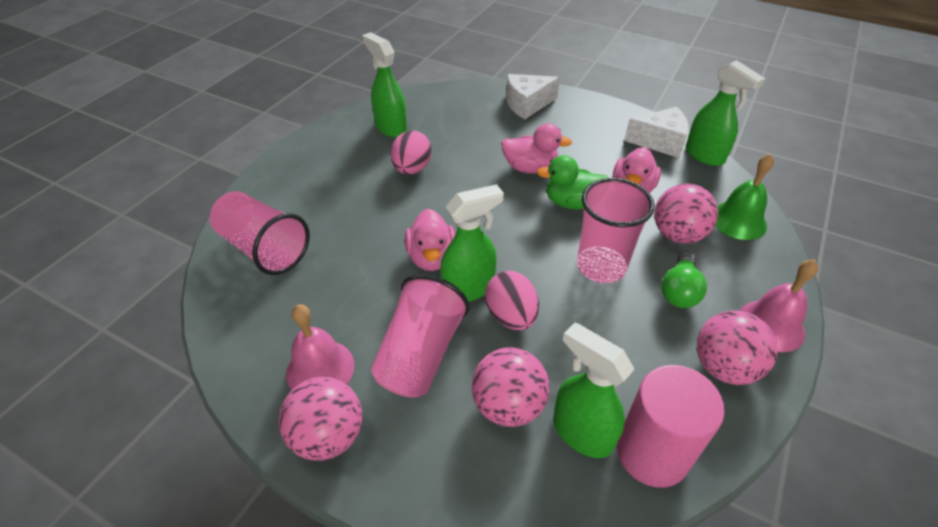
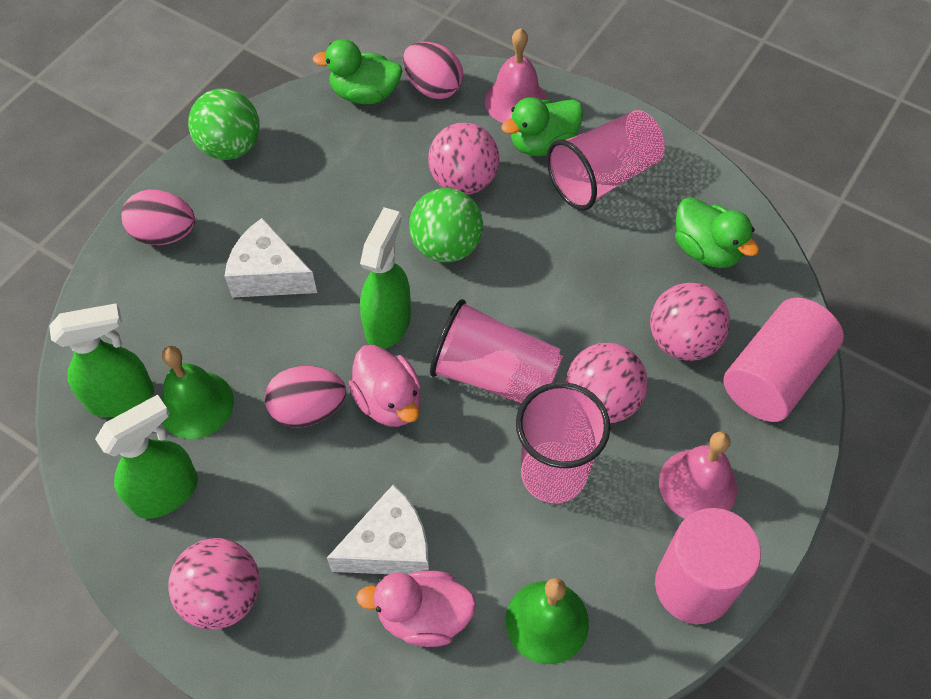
green ball: none = 0 -> [188,89,260,160] [409,188,483,263] = 2
green bell: [715,154,774,240] = 1 -> [160,346,234,439] [506,578,589,664] = 2
green duck: [537,155,609,209] = 1 -> [313,39,402,104] [501,97,583,156] [675,197,759,268] = 3
green light bulb: [661,252,707,308] = 1 -> none = 0
green spray bottle: [362,32,407,138] [440,184,504,302] [553,323,634,458] [686,60,765,166] = 4 -> [49,303,154,417] [95,395,198,519] [360,207,411,349] = 3
pink cylinder: [617,365,725,487] = 1 -> [655,508,761,624] [724,297,844,422] = 2
pink duck: [405,209,455,271] [501,123,572,174] [613,147,661,193] = 3 -> [348,345,421,427] [356,570,476,647] = 2
pink egg: [391,131,432,174] [485,271,539,330] = 2 -> [122,189,195,245] [265,366,346,428] [403,42,464,99] = 3

